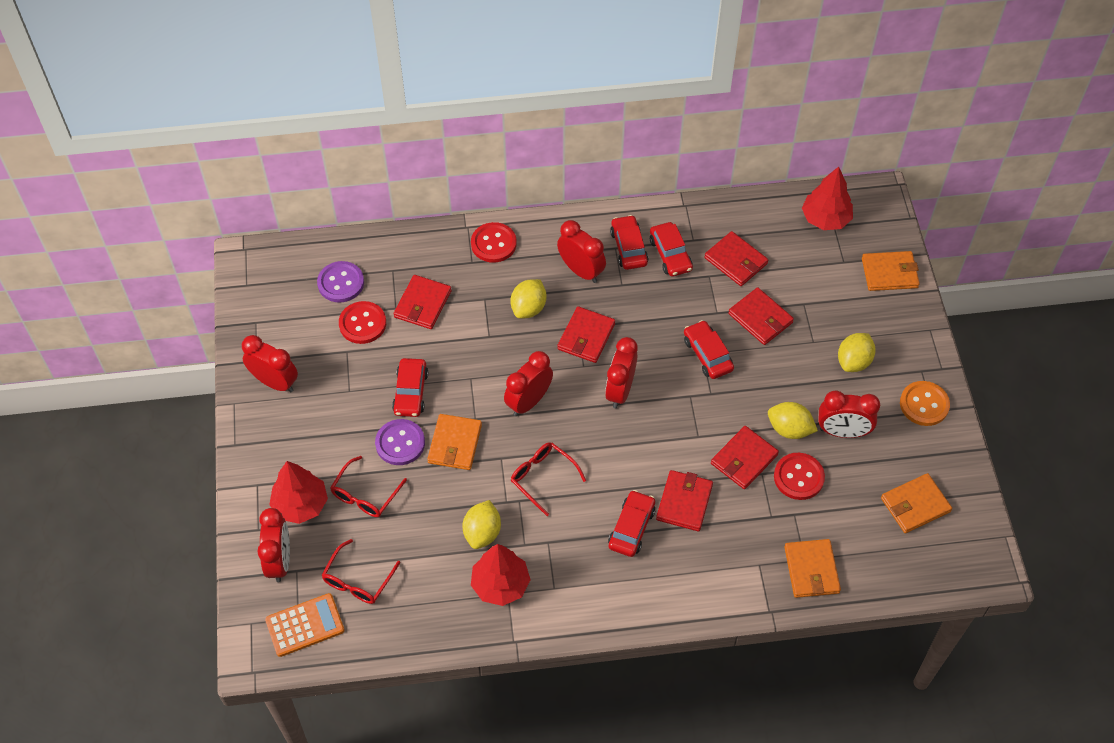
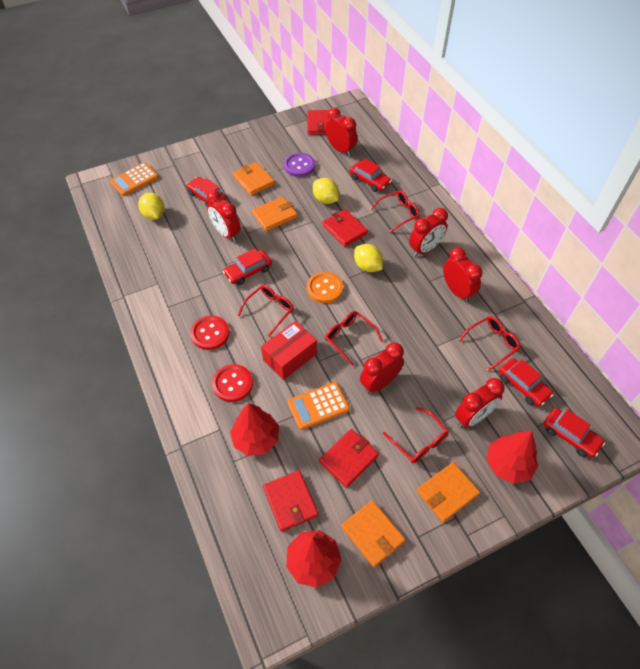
orange calculator: [265,593,344,657] = 1 -> [109,162,159,196] [288,382,350,430] = 2
purple button: [317,261,364,303] [375,419,425,465] = 2 -> [284,153,315,177] = 1
red box: none = 0 -> [261,321,317,380] = 1
red button: [339,301,386,344] [471,222,517,263] [774,453,825,500] = 3 -> [190,316,229,350] [212,364,253,402] = 2
red glasses: [322,539,400,604] [330,456,407,517] [511,442,586,516] = 3 -> [238,285,294,337] [325,311,383,366] [370,190,419,233] [383,407,449,463] [459,316,520,371] = 5
red wallet: [394,275,452,329] [558,306,615,363] [656,470,713,531] [704,231,768,286] [711,426,779,489] [728,287,794,345] = 6 -> [263,470,318,532] [307,110,330,135] [319,429,379,488] [322,209,368,247] = 4
yellow lemon: [462,500,501,549] [511,279,546,318] [768,402,818,439] [838,333,875,372] = 4 -> [138,193,165,220] [313,178,339,204] [354,244,383,272] = 3

